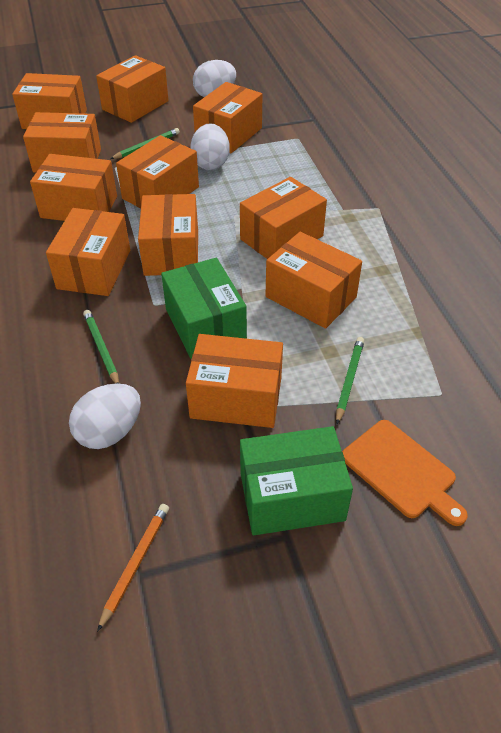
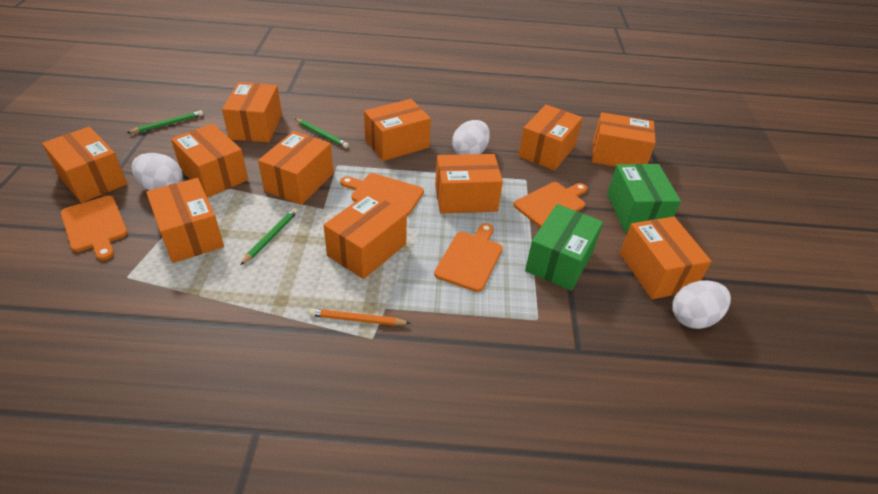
orange cutting board: [342,420,468,526] = 1 -> [61,196,128,260] [340,173,424,216] [434,223,503,292] [514,182,587,228] = 4

